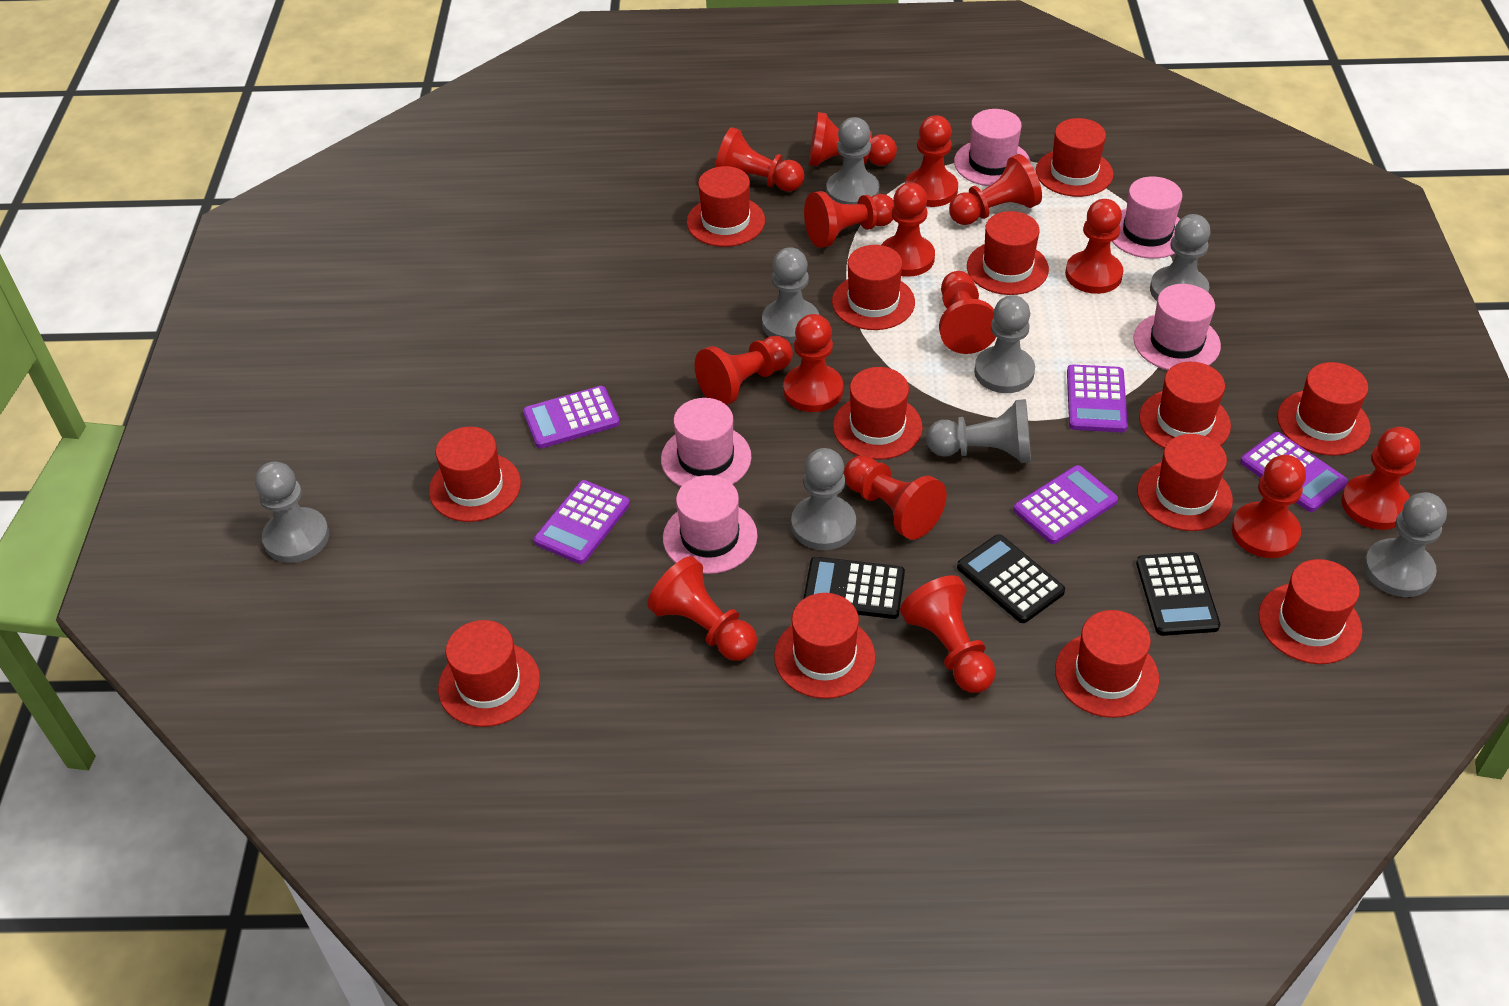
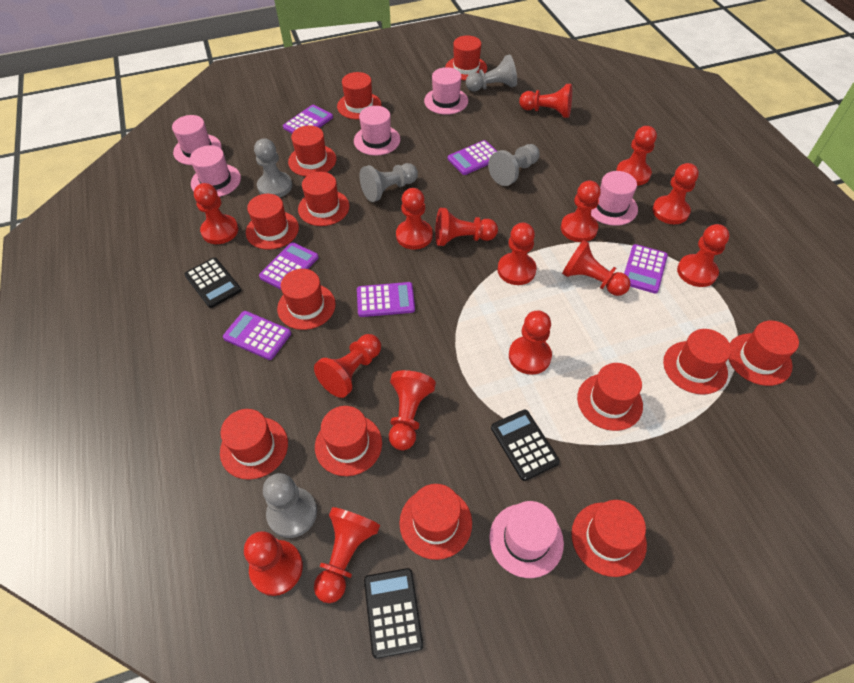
grey pawn: [255,462,329,563] [762,247,819,343] [791,448,856,550] [826,117,879,204] [926,399,1031,463] [974,295,1035,393] [1150,214,1211,301] [1364,492,1447,597] = 8 -> [254,138,292,197] [263,473,317,538] [359,163,418,202] [466,54,517,91] [488,144,540,186] = 5
pink hat: [661,398,751,487] [663,475,757,574] [954,109,1031,186] [1112,176,1182,259] [1133,284,1221,370] = 5 -> [172,115,221,165] [190,145,241,197] [354,106,400,156] [424,67,468,115] [489,501,564,578] [591,171,638,226] = 6
purple calculator: [523,386,620,448] [534,480,630,564] [1013,465,1118,544] [1067,365,1128,432] [1240,432,1348,512] = 5 -> [223,311,291,360] [259,242,319,290] [283,105,333,133] [357,282,415,317] [448,140,497,175] [624,244,668,294] = 6

